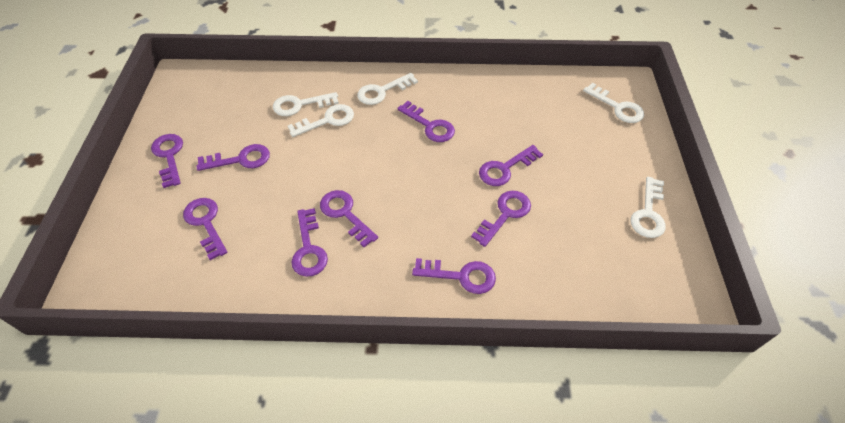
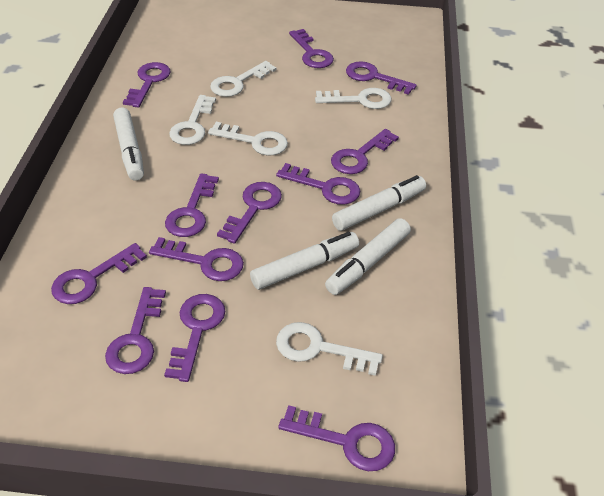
purple key: [151,134,183,188] [183,198,228,260] [197,144,270,171] [291,208,328,277] [320,190,378,247] [397,101,455,142] [412,258,496,294] [471,191,531,247] [479,145,543,186] = 9 -> [51,243,147,304] [105,287,166,374] [123,62,170,108] [149,237,244,281] [164,294,226,382] [165,173,219,237] [217,182,282,244] [276,163,360,205] [278,405,395,471] [289,29,334,68] [331,129,399,174] [346,61,417,95] = 12
white marker: none = 0 -> [113,108,144,181] [250,232,359,290] [325,218,411,295] [332,175,426,231] = 4

